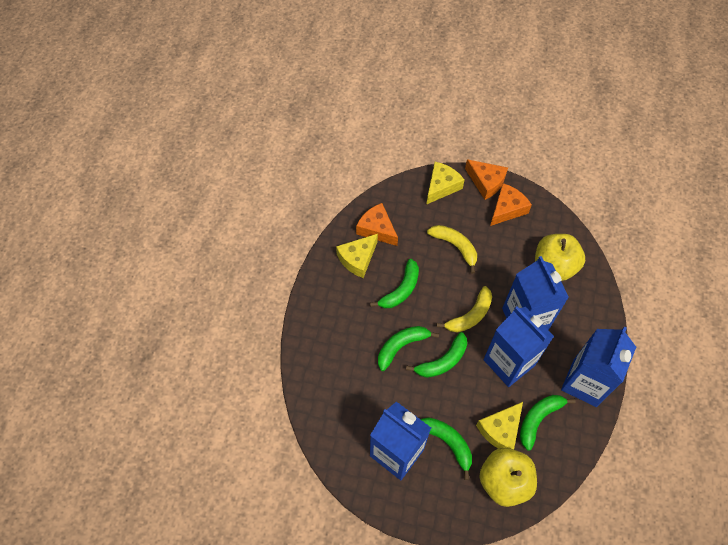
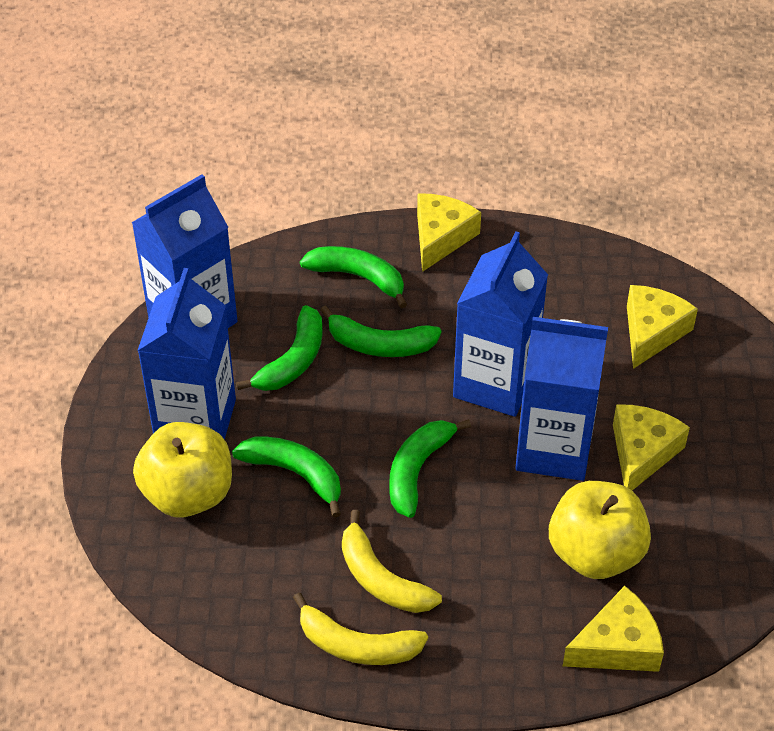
orange cheese: [356,203,398,246] [465,159,508,200] [490,183,532,226] = 3 -> none = 0
yellow cheese: [336,234,378,278] [426,162,464,205] [476,402,523,450] = 3 -> [417,193,481,272] [563,586,664,672] [613,404,690,490] [627,285,698,369] = 4

